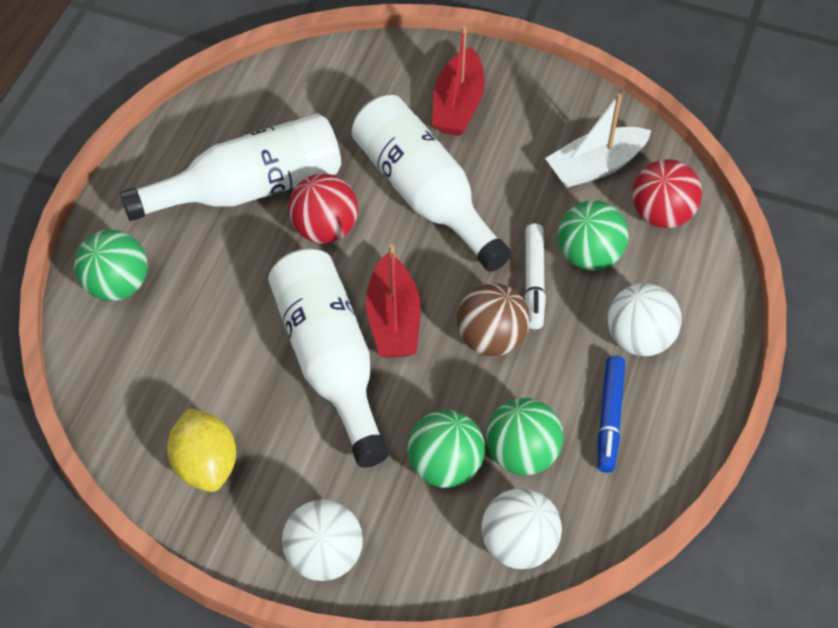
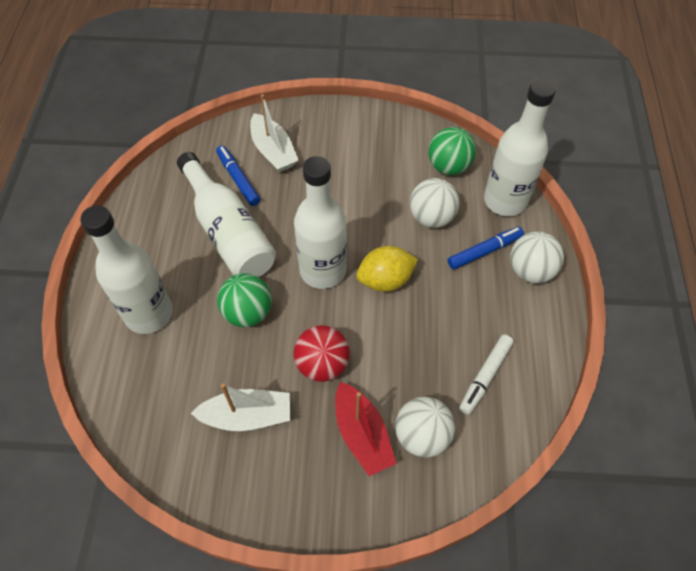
blue marker: [598,356,625,473] = 1 -> [216,145,260,206] [448,227,524,270] = 2
brown ball: [457,283,530,356] = 1 -> none = 0
green ball: [74,230,147,301] [408,410,485,488] [486,398,563,475] [558,200,629,271] = 4 -> [217,273,272,327] [428,127,476,175] = 2
red ball: [288,174,358,243] [632,159,702,228] = 2 -> [293,325,350,382] = 1
red boat: [366,244,421,358] [432,26,485,136] = 2 -> [335,382,397,476] = 1
white boat: [545,93,652,188] = 1 -> [191,384,290,431] [250,94,299,172] = 2
white bottle: [120,114,341,221] [268,249,389,468] [352,95,511,272] = 3 -> [80,205,173,334] [177,152,276,277] [294,156,347,289] [484,79,556,216] = 4

